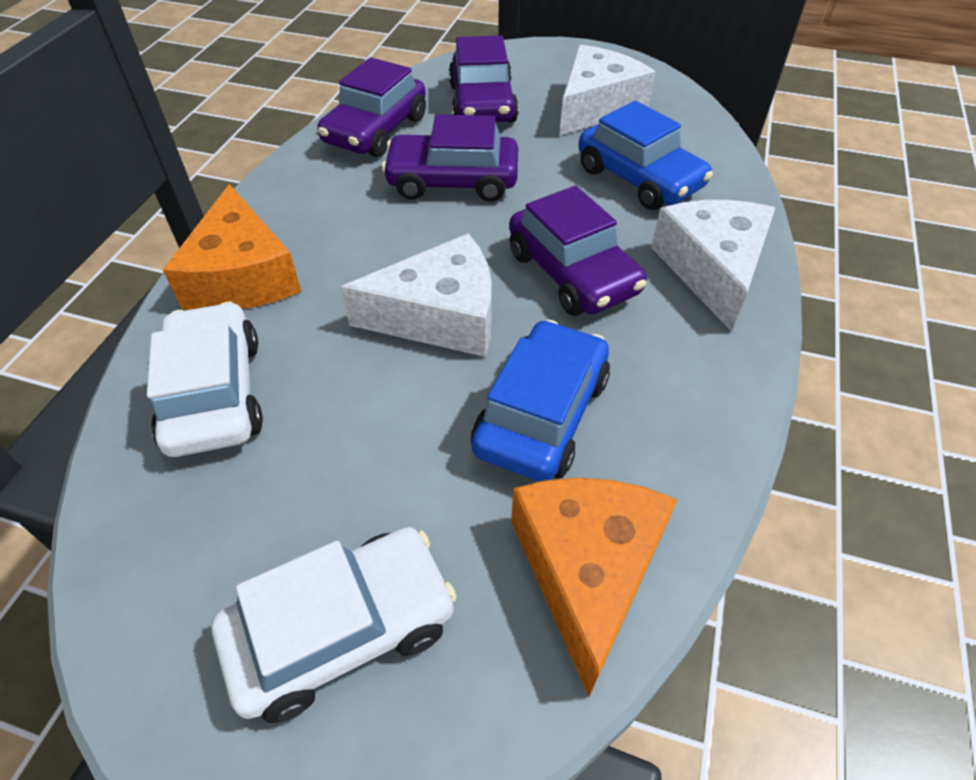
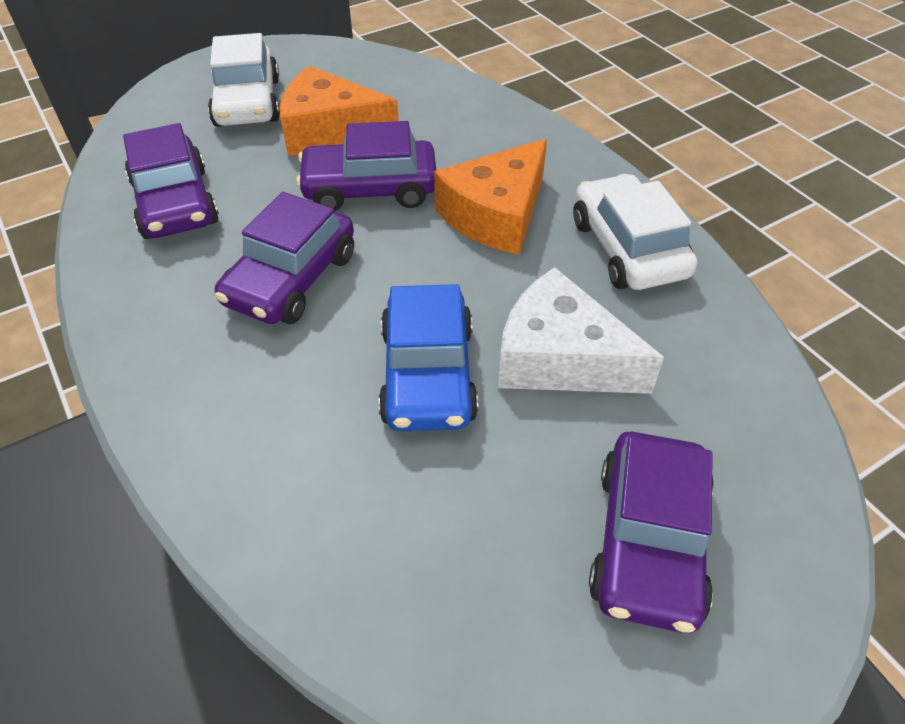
blue car: [471,320,610,482] [578,101,713,210] = 2 -> [378,284,478,431] = 1
white cheese: [341,234,492,357] [559,45,656,136] [651,200,775,332] = 3 -> [498,267,664,394] = 1

